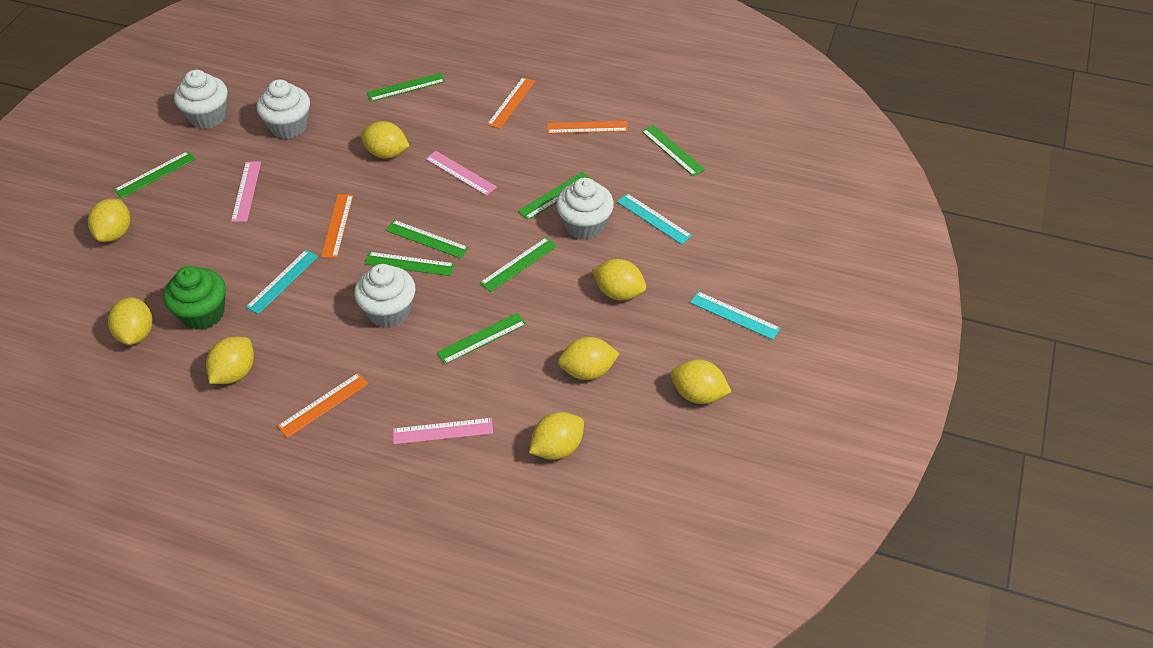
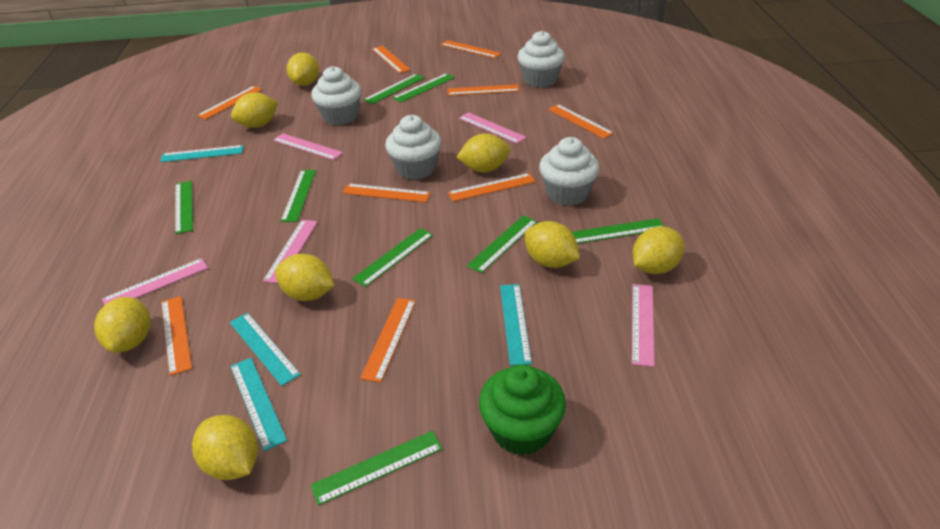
orange ruler: [277,373,369,438] [321,194,353,258] [487,77,535,129] [547,121,628,134] = 4 -> [161,296,192,376] [197,86,262,120] [342,183,431,202] [360,298,416,383] [372,46,410,73] [441,40,502,58] [447,84,520,96] [448,173,535,202] [548,104,614,139] = 9
pink ruler: [231,162,261,222] [393,418,493,444] [426,151,497,196] = 3 -> [102,258,208,305] [263,220,318,283] [273,133,343,160] [459,112,527,144] [632,284,655,367] = 5
turquoise ruler: [246,250,318,314] [617,193,692,245] [690,291,780,340] = 3 -> [160,145,243,162] [230,313,301,386] [230,358,287,451] [500,284,532,366] = 4

